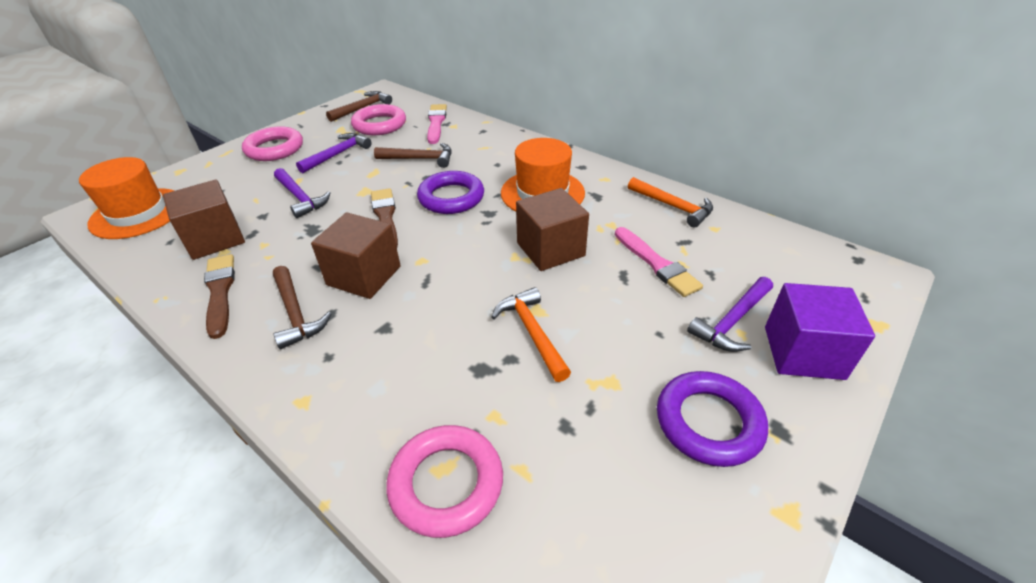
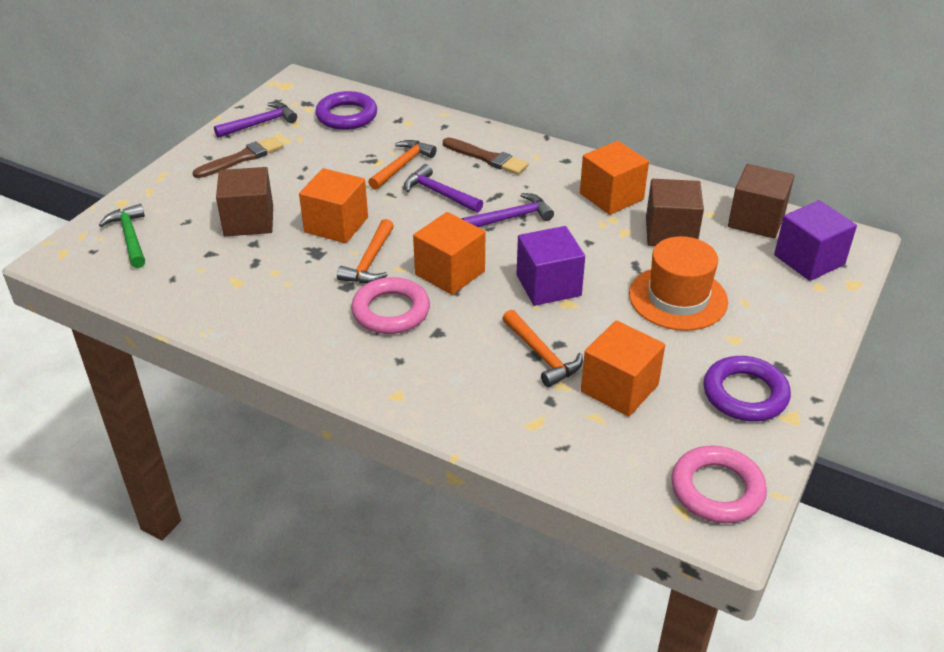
brown hammer: [273,266,331,349] [326,91,392,122] [374,143,452,168] = 3 -> none = 0
green hammer: none = 0 -> [99,204,145,268] = 1
orange cube: none = 0 -> [299,168,368,243] [413,212,485,295] [580,141,649,215] [581,320,665,417] = 4
orange hammer: [491,287,571,382] [628,177,713,228] = 2 -> [337,219,394,283] [368,140,437,190] [502,310,583,387] = 3
orange hat: [79,157,174,239] [501,138,585,211] = 2 -> [629,236,728,331] = 1
pink brush: [427,104,447,144] [615,227,703,297] = 2 -> none = 0
pink ring: [242,126,303,161] [351,104,406,135] [387,425,503,538] = 3 -> [351,277,430,334] [672,446,767,523] = 2
purple cube: [765,283,875,380] = 1 -> [517,226,585,306] [774,200,857,281] = 2

